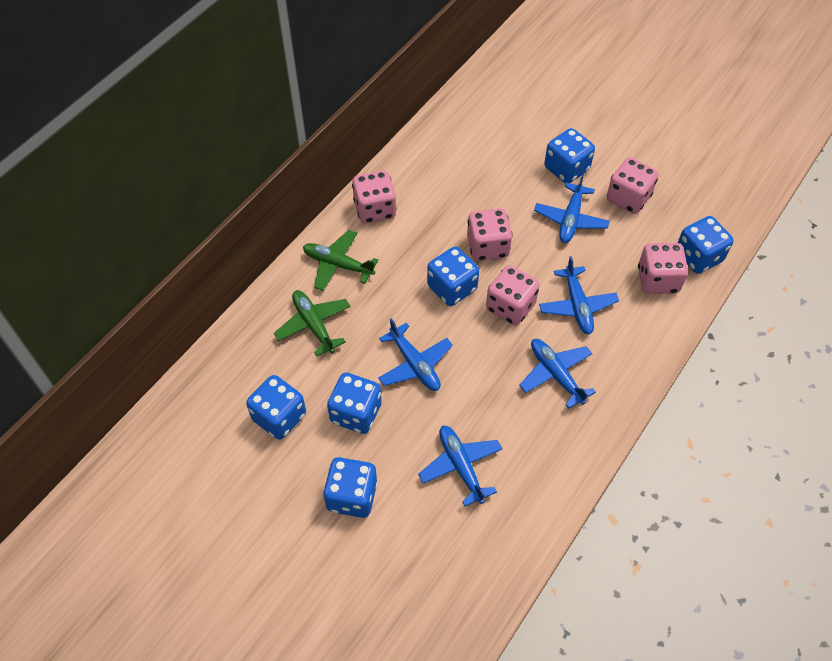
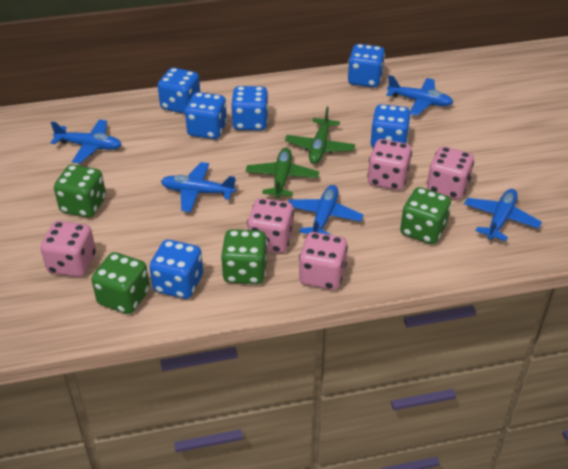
green dice: none = 0 -> [54,165,106,217] [91,252,150,314] [221,229,267,284] [400,187,451,244] = 4

